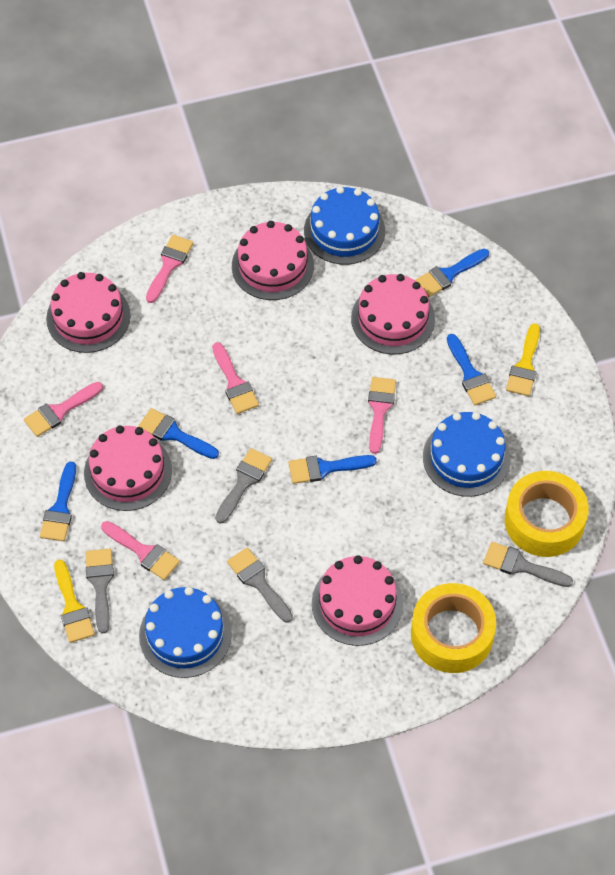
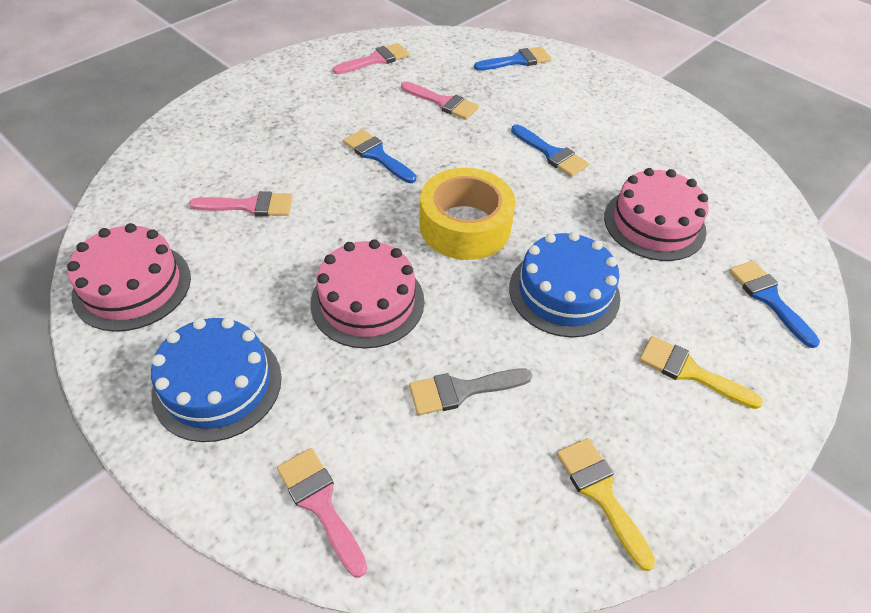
blue brush: [40,462,76,541] [138,408,219,459] [289,455,377,484] [415,249,489,297] [447,334,496,405] = 5 -> [343,129,416,183] [474,47,551,71] [511,125,589,177] [729,260,820,348] = 4
blue cake: [139,587,232,678] [304,186,385,265] [423,412,510,497] = 3 -> [151,317,282,442] [509,232,620,337] = 2
grey brush: [86,549,114,633] [215,448,272,524] [227,547,293,623] [483,542,573,587] = 4 -> [409,368,532,415] = 1
pink brush: [24,382,103,437] [101,521,180,580] [146,235,193,303] [212,342,259,414] [368,377,396,454] = 5 -> [189,191,293,217] [277,448,367,578] [333,43,409,74] [401,82,479,120] = 4
pink cake: [46,272,131,353] [84,426,172,511] [232,221,314,300] [312,556,403,646] [351,274,435,354] = 5 -> [67,223,191,332] [311,239,424,348] [604,168,709,261] = 3
yellow tape: [411,583,496,673] [505,471,589,557] = 2 -> [420,168,515,260] = 1

